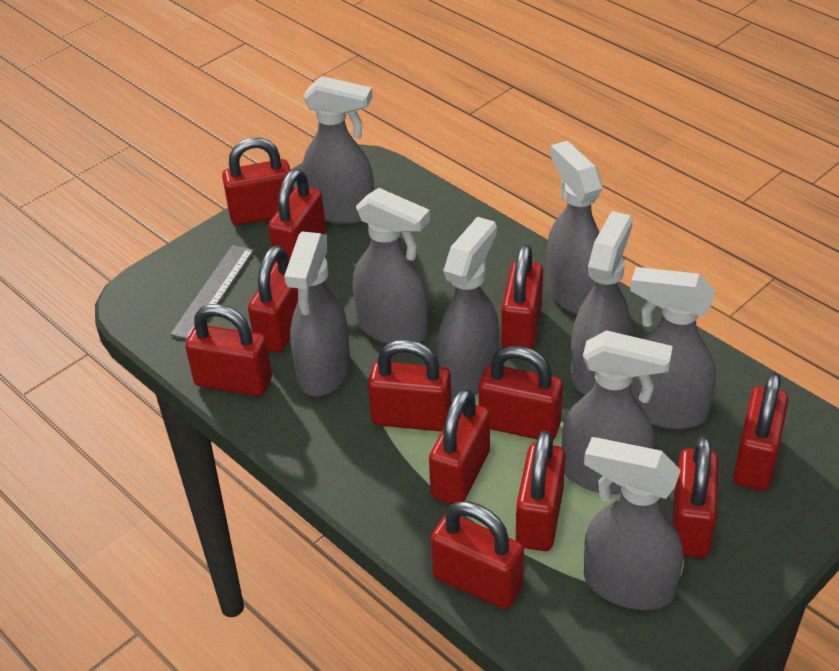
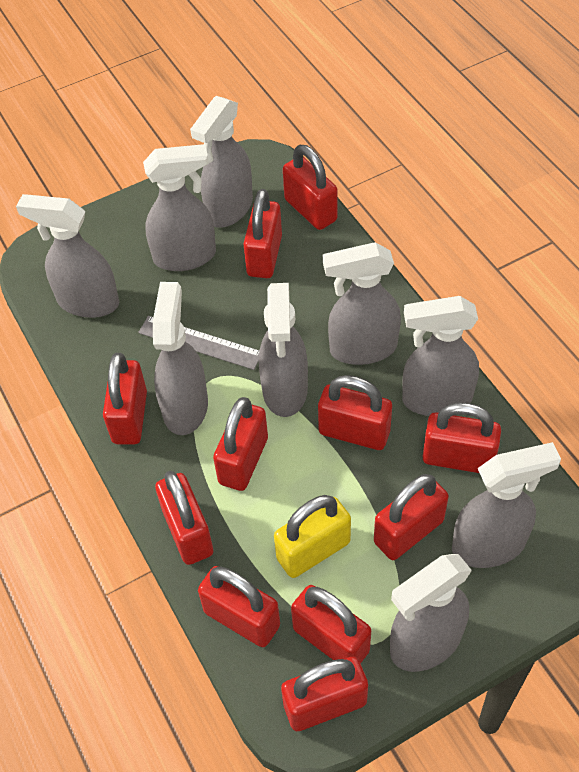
red padlock: [185,304,272,396] [222,138,294,225] [248,245,298,353] [268,169,326,263] [368,340,452,432] [429,388,490,504] [431,501,524,609] [479,345,563,440] [501,244,543,349] [516,430,566,551] [672,436,719,558] [733,372,788,490] = 12 -> [103,353,147,445] [155,471,213,565] [198,566,280,647] [213,397,268,491] [244,189,282,278] [281,657,368,731] [283,145,337,230] [291,585,371,663] [318,375,392,450] [374,474,449,560] [423,403,501,473] = 11
yellow padlock: none = 0 -> [274,495,351,578] = 1

